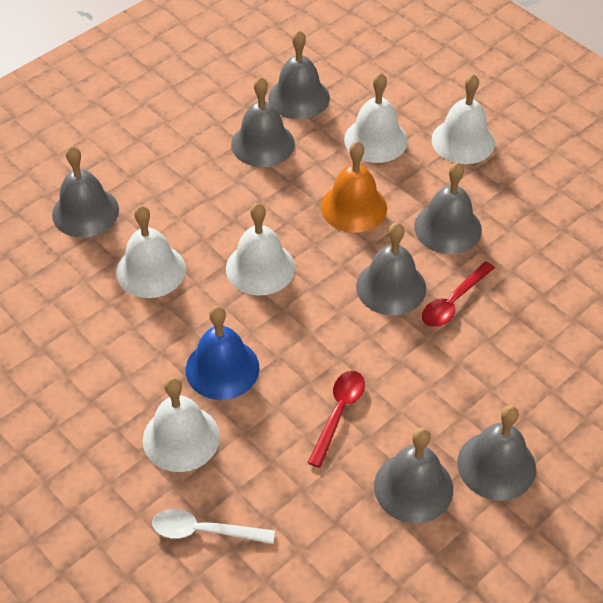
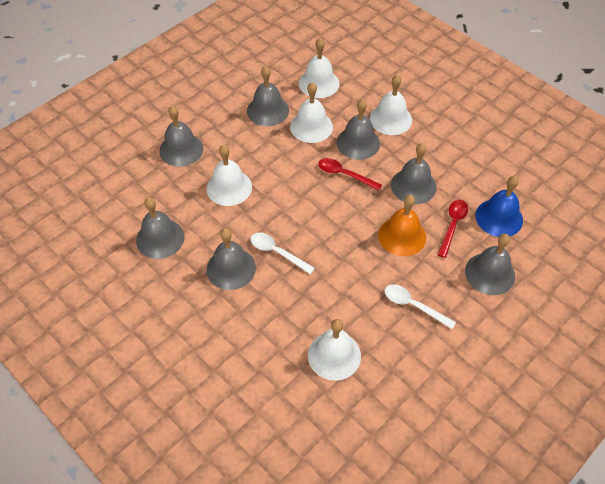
white spoon: [152,509,275,544] = 1 -> [251,233,315,274] [384,284,456,329] = 2

